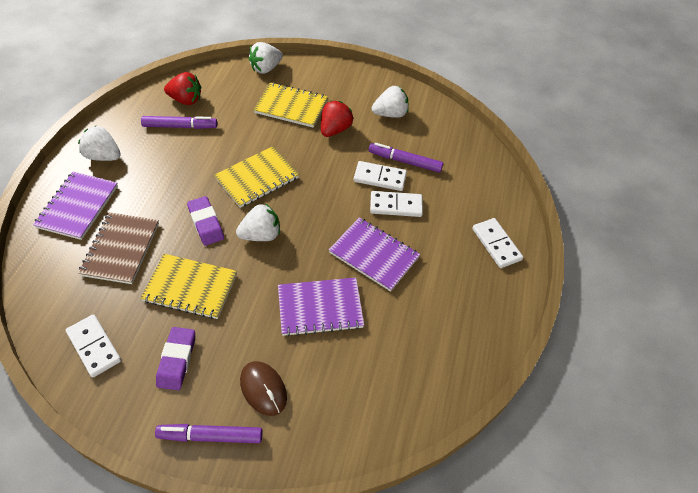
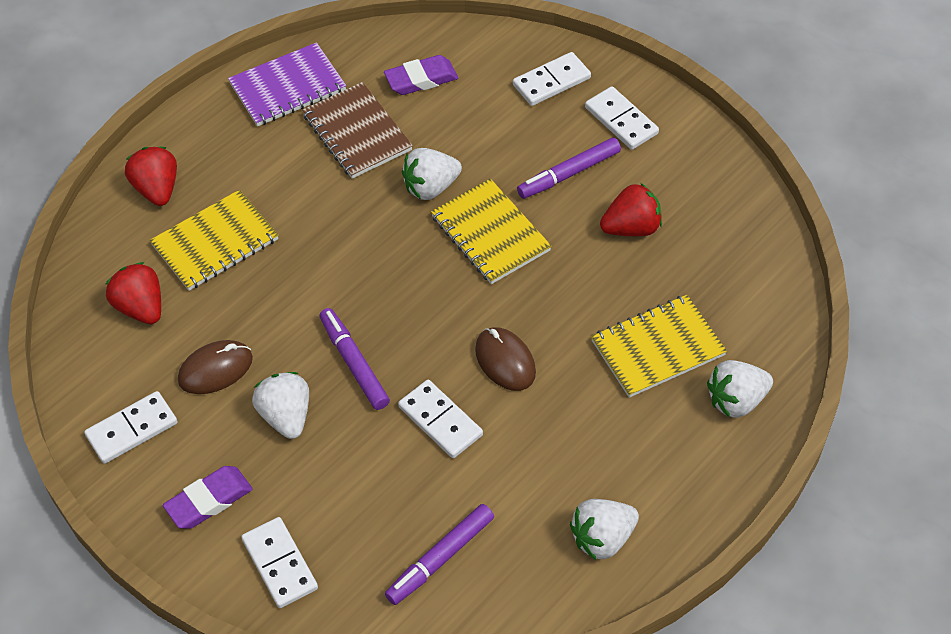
brown mouse: [240,361,287,416] = 1 -> [178,340,253,394] [475,327,536,391] = 2
purple notebook: [33,172,118,240] [278,278,364,337] [329,217,420,292] = 3 -> [228,42,346,126] = 1
red strawberry: [164,72,201,105] [321,101,353,137] = 2 -> [106,262,161,324] [125,147,177,206] [600,183,662,236] = 3
white domino: [66,314,121,377] [354,161,407,191] [370,191,423,217] [472,218,523,268] = 4 -> [84,391,177,464] [241,517,318,608] [398,380,483,458] [513,52,591,106] [585,86,659,150] = 5

